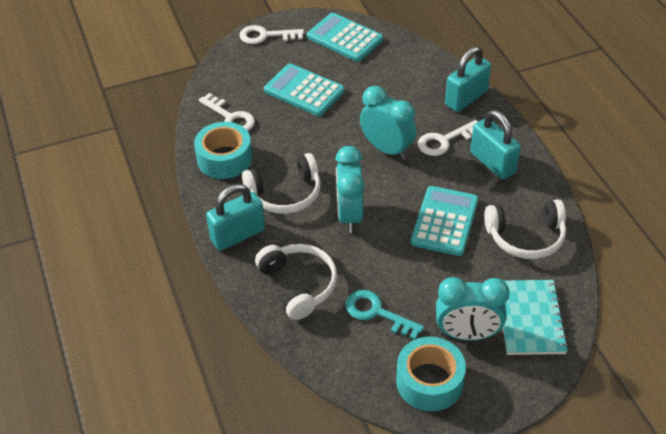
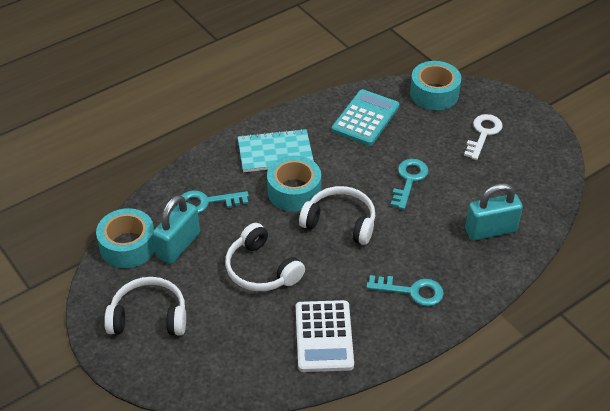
turquoise calculator: [264,64,345,116] [307,13,383,61] [411,186,478,256] = 3 -> [332,89,399,146] = 1
turquoise clock: [335,146,364,233] [360,86,416,160] [436,277,510,341] = 3 -> none = 0
turquoise key: [345,290,424,340] = 1 -> [178,190,249,213] [366,275,444,306] [391,159,428,210] = 3
turquoise padlock: [206,184,265,251] [445,47,491,112] [470,110,521,179] = 3 -> [153,195,200,264] [465,183,523,241] = 2
turquoise tape: [194,122,252,179] [396,337,466,411] = 2 -> [96,208,155,268] [267,155,321,212] [410,61,461,110] = 3
white calculator: none = 0 -> [296,300,354,372] = 1
white key: [199,93,255,131] [239,25,304,44] [418,120,478,156] = 3 -> [464,114,503,160] = 1

